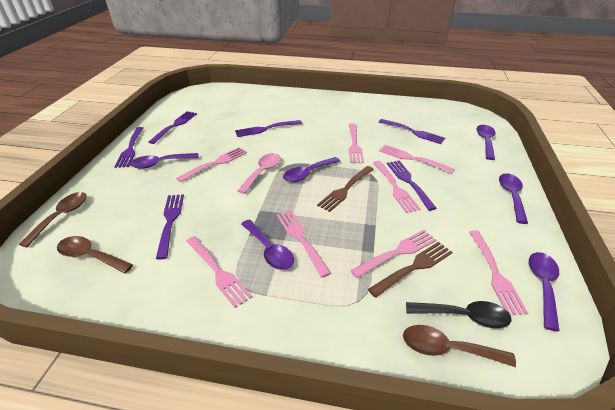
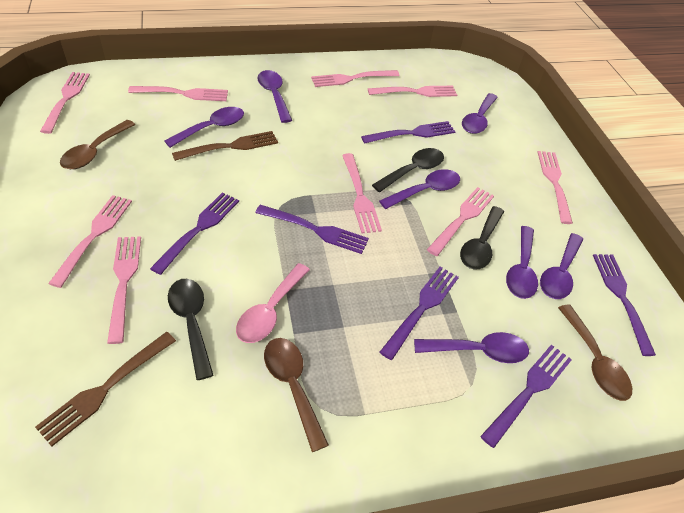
black spoon: [406,301,511,328] = 1 -> [168,279,214,380] [372,148,444,192] [460,206,504,270] = 3
pink fork: [176,147,247,182] [186,236,252,308] [277,210,331,278] [349,123,364,163] [350,230,436,278] [373,161,421,213] [379,145,455,174] [469,230,528,315] = 8 -> [40,72,90,134] [48,195,132,288] [107,236,141,344] [128,86,228,101] [311,70,399,87] [342,153,382,233] [368,86,457,97] [427,187,494,256] [537,151,573,224] = 9
purple spoon: [130,153,199,169] [241,219,294,270] [283,157,340,182] [476,125,496,160] [499,173,528,224] [529,252,559,331] = 6 -> [165,107,244,148] [257,70,292,123] [379,169,460,209] [414,332,529,363] [462,93,498,134] [506,226,538,299] [540,233,583,299] = 7

